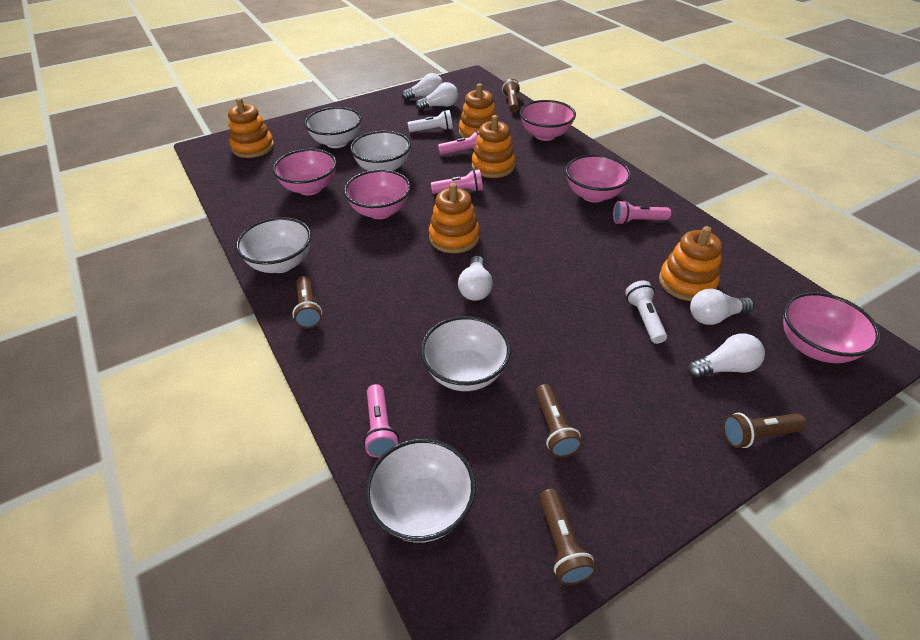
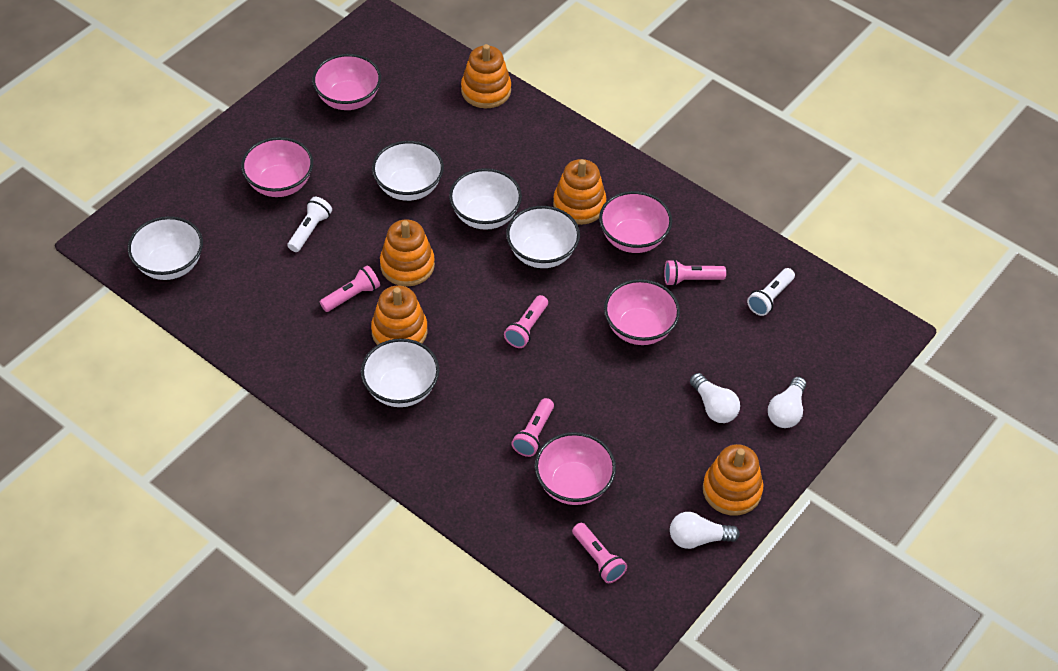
brown flashlight: [292,276,322,329] [502,79,520,112] [535,384,582,458] [539,489,596,585] [722,412,807,448] = 5 -> none = 0
pink flashlight: [363,384,399,458] [431,169,483,194] [438,131,479,155] [613,200,671,225] = 4 -> [320,265,380,312] [504,295,548,348] [511,398,554,457] [572,523,627,583] [664,259,726,286] = 5
white light bulb: [402,73,443,100] [416,82,458,110] [458,256,493,301] [688,333,765,378] [690,289,754,325] = 5 -> [670,512,740,549] [690,373,740,423] [768,377,806,428] = 3

